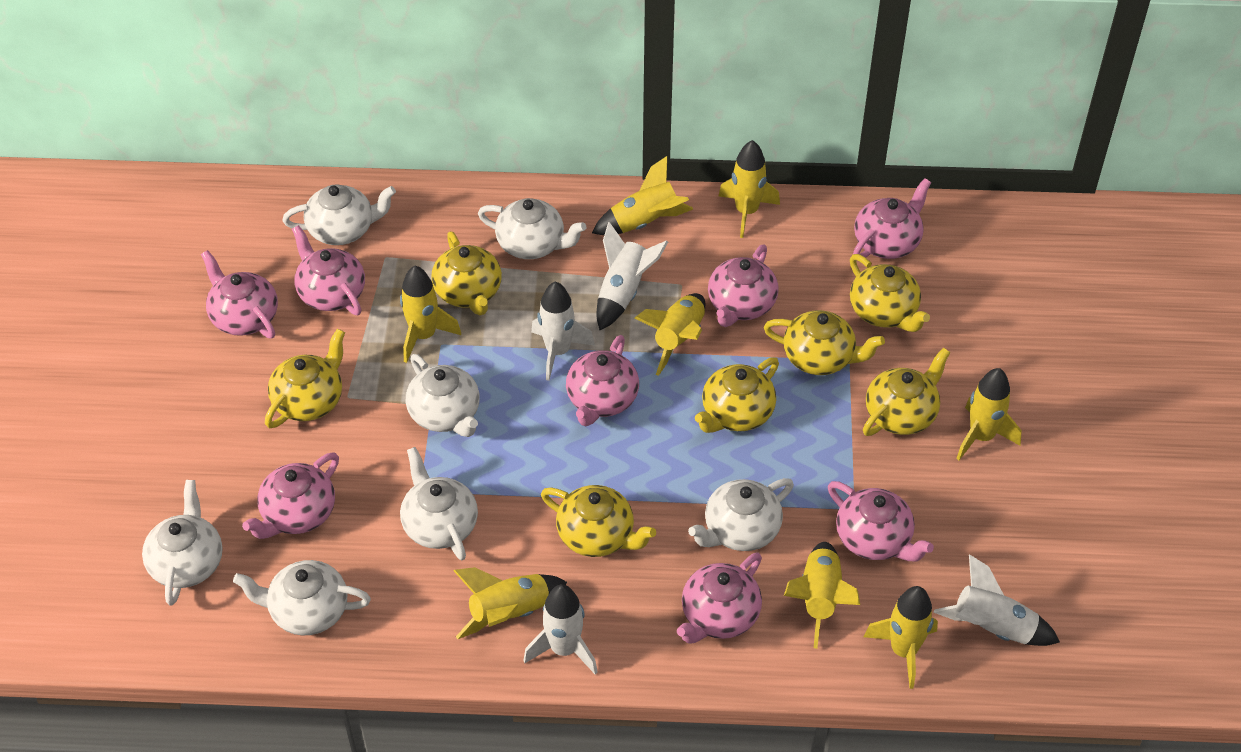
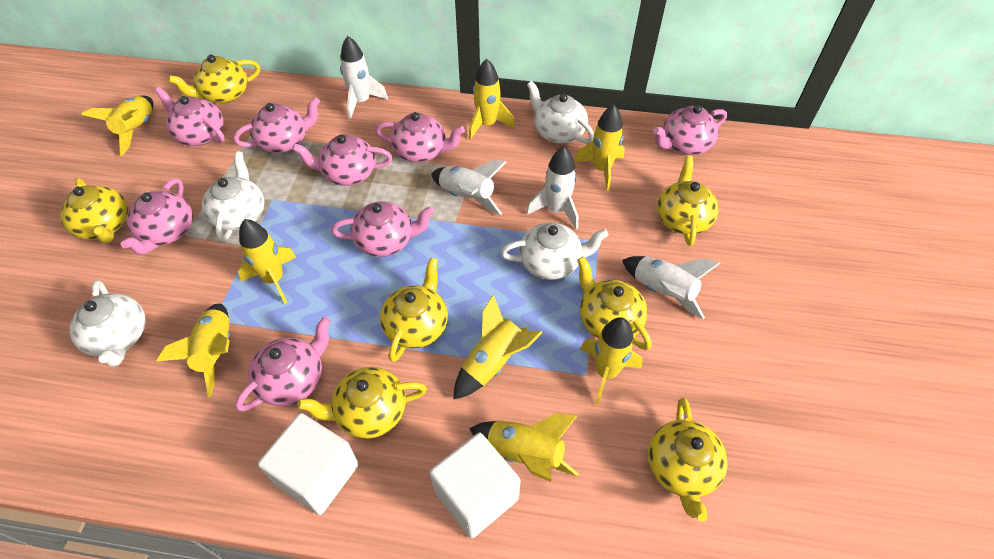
white cube: none = 0 -> [258,413,359,515] [429,432,521,539] = 2
white teapot: [142,480,223,605] [233,560,371,635] [282,185,396,245] [400,447,478,560] [406,354,480,437] [478,198,586,259] [688,478,794,551] = 7 -> [69,280,146,367] [202,151,264,242] [501,223,608,280] [527,81,594,144] = 4

